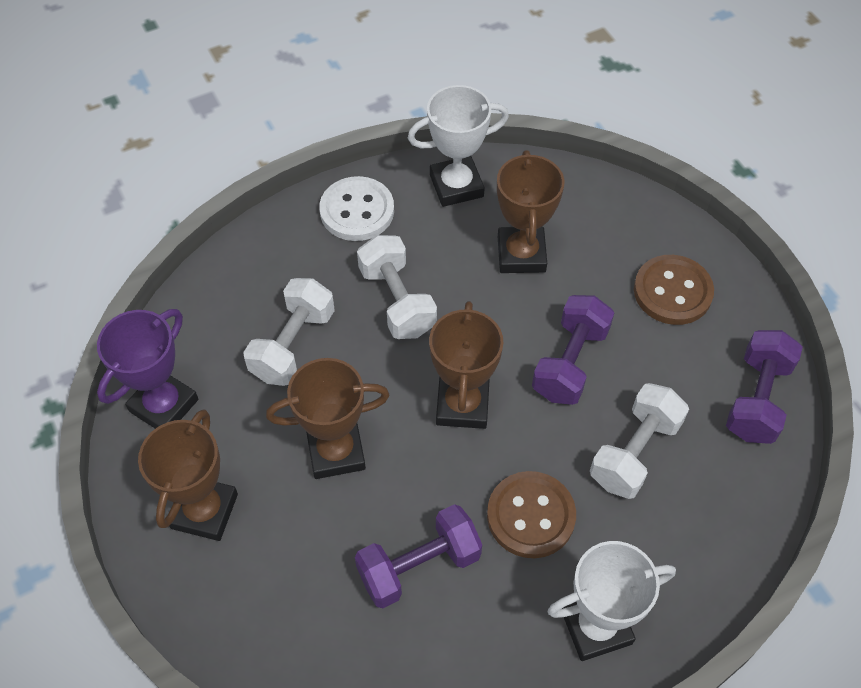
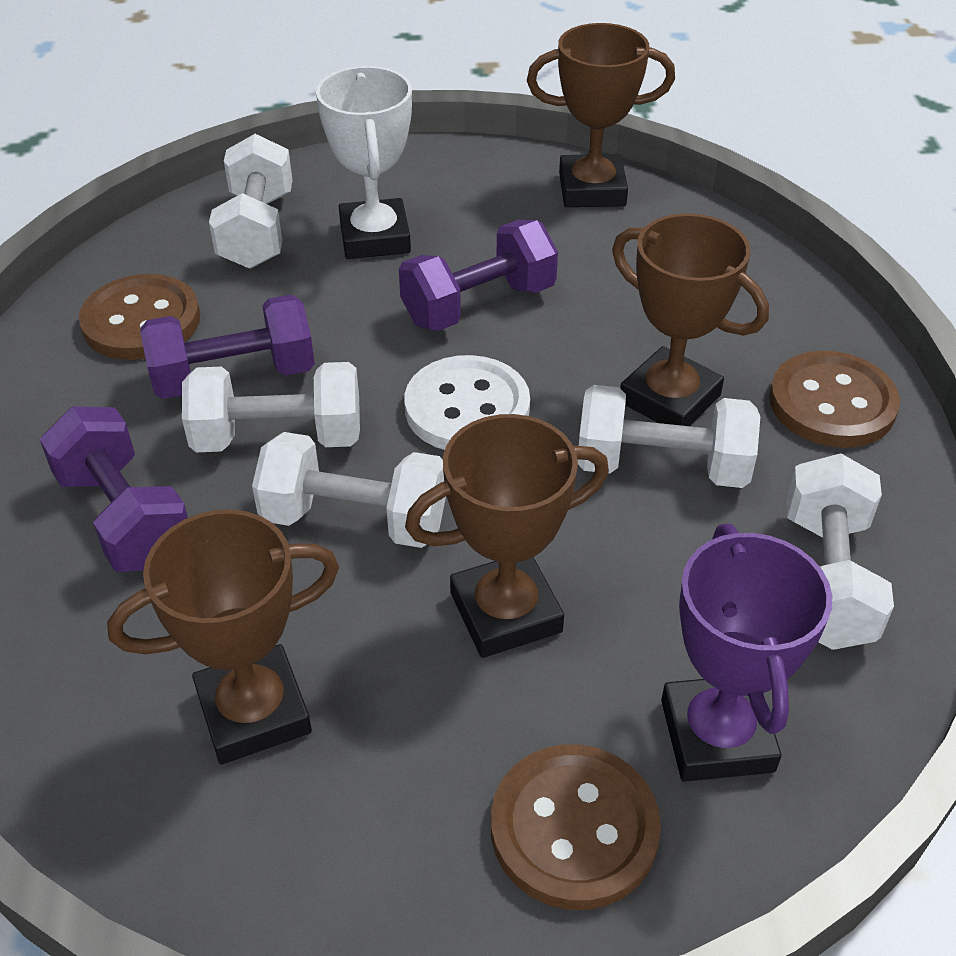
brown button: [487,471,576,558] [634,255,714,325] = 2 -> [79,274,200,360] [491,744,661,910] [769,351,900,448] = 3
white dumbbell: [243,278,335,386] [357,235,437,339] [590,383,689,499] = 3 -> [182,362,360,453] [209,134,292,269] [252,432,446,548] [577,385,760,488] [786,453,894,650] = 5
white trophy: [408,85,509,207] [547,541,676,661] = 2 -> [316,66,412,259] = 1

